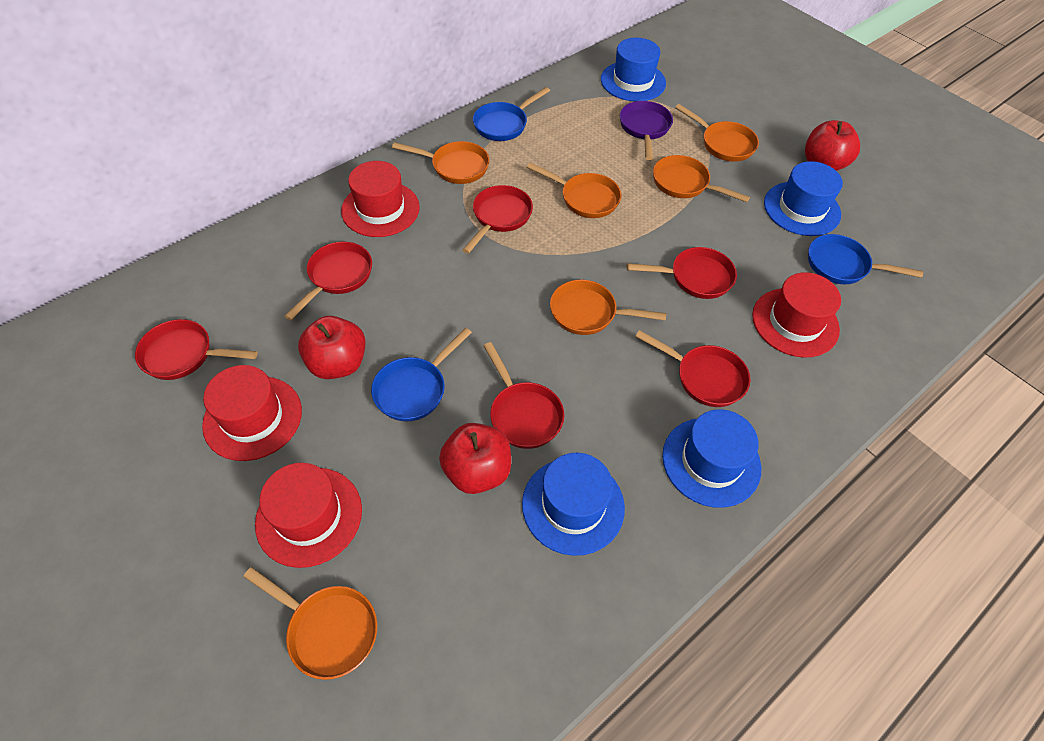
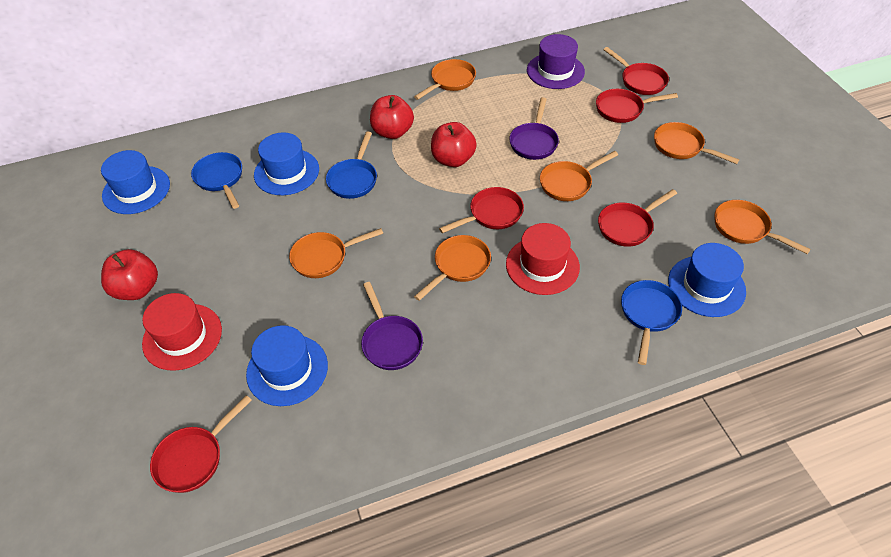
purple hat: none = 0 -> [527,34,585,89] = 1
purple pan: [620,101,673,160] = 1 -> [361,282,423,370] [509,97,559,160] = 2
red hat: [202,365,302,461] [255,463,362,568] [341,161,420,237] [752,272,841,358] = 4 -> [142,293,222,371] [506,223,580,295] = 2
red pan: [135,319,258,380] [284,242,372,320] [463,185,533,254] [484,342,564,449] [626,247,737,299] [635,330,750,407] = 6 -> [150,395,252,493] [439,187,524,233] [596,89,678,123] [598,189,677,247] [603,47,669,95] = 5

